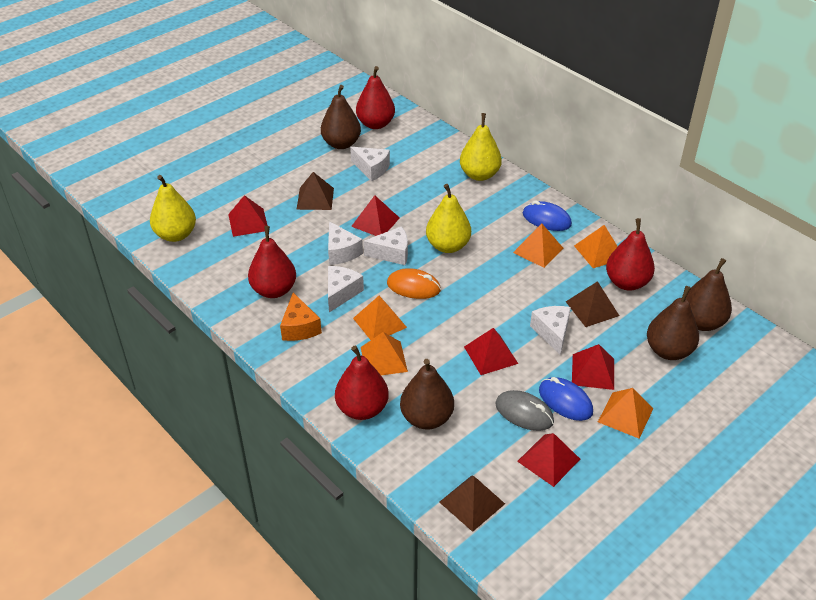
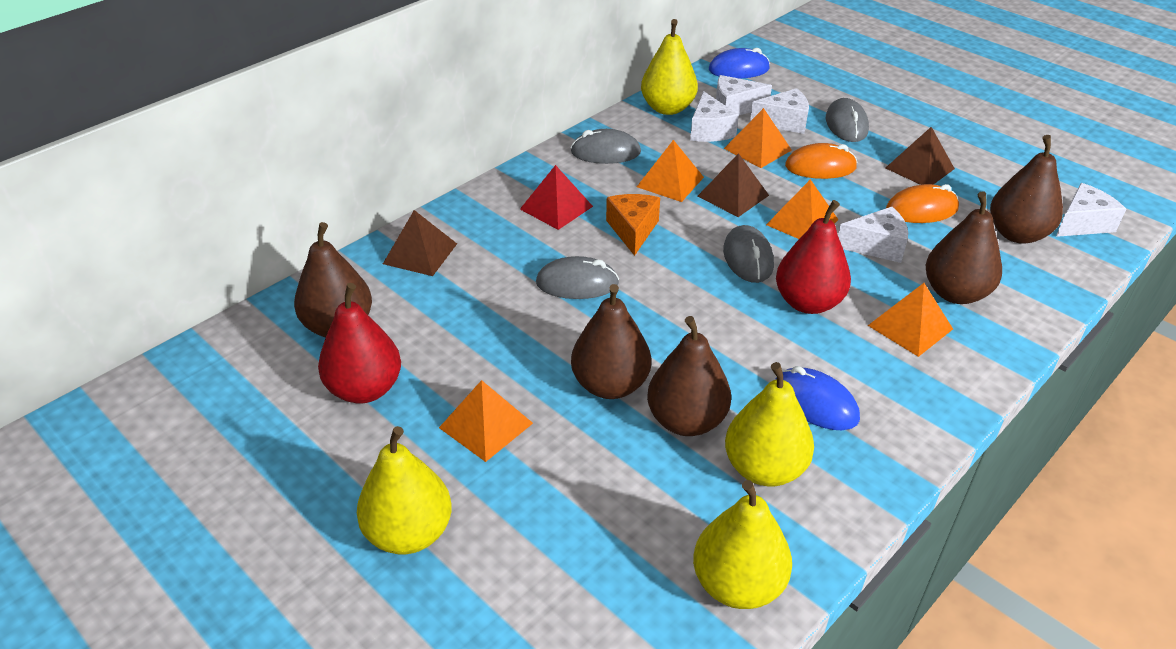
brown pear: [321,85,361,149] [400,359,454,429] [647,286,699,360] [686,258,732,331] = 4 -> [294,222,372,337] [571,284,651,399] [647,316,731,436] [926,192,1002,304] [990,135,1063,244] = 5
grey mouse: [495,390,554,431] = 1 -> [536,256,619,299] [571,129,641,164] [723,225,774,283] [826,98,869,142] = 4
orange mouse: [387,268,441,299] = 1 -> [785,143,857,179] [886,184,959,223] = 2
red pear: [248,226,296,298] [335,346,389,420] [356,66,395,129] [606,218,655,291] = 4 -> [318,283,401,403] [776,200,851,314] = 2
red pyramid: [228,195,268,237] [351,195,400,236] [464,328,518,375] [517,433,580,487] [572,344,614,390] = 5 -> [520,165,593,230] = 1
yellow pear: [150,175,196,242] [426,184,471,253] [460,113,502,181] = 3 -> [357,426,452,554] [641,19,698,115] [693,480,792,609] [725,362,814,486] = 4

